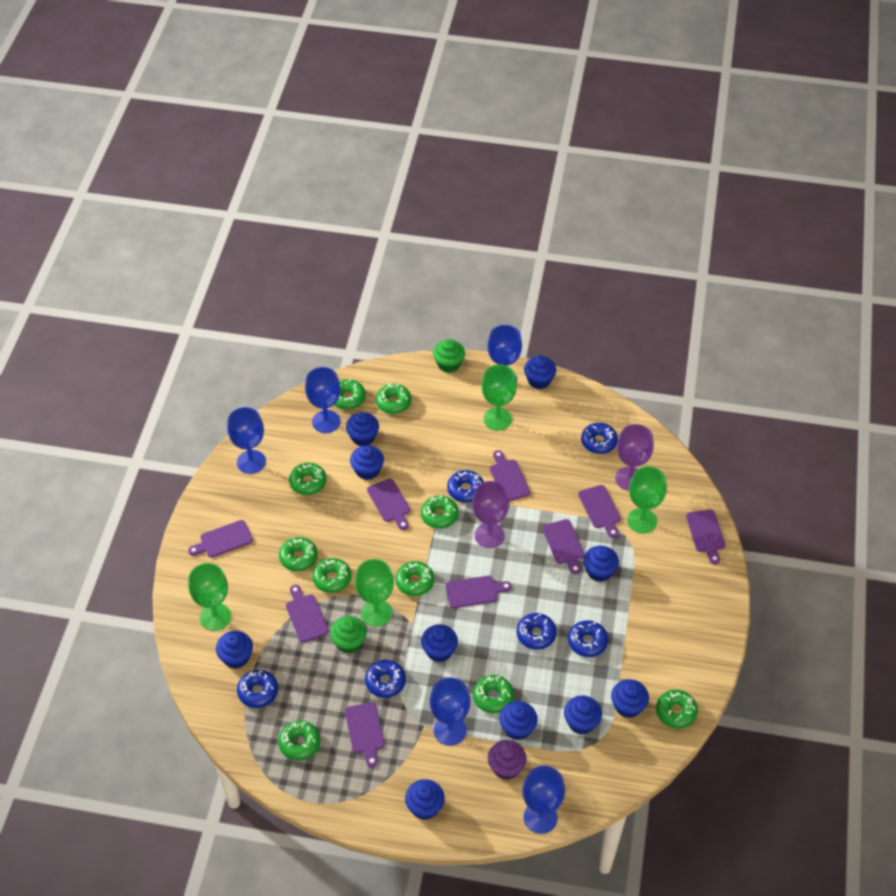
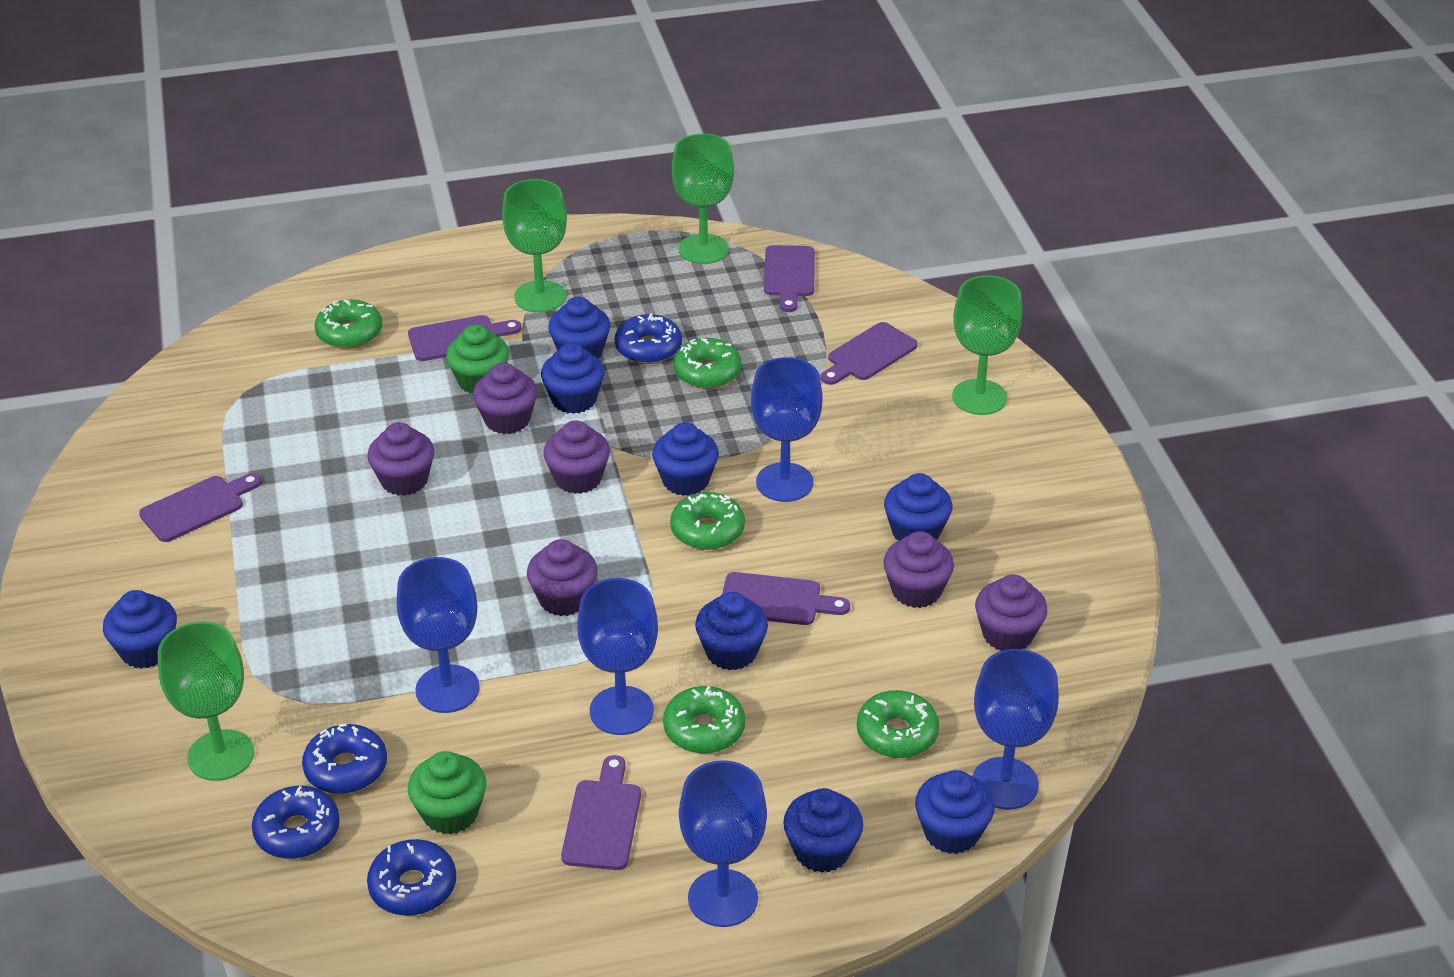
blue cupcake: [216,631,253,669] [346,412,379,446] [350,445,384,480] [405,779,445,820] [421,624,458,662] [499,701,538,740] [524,355,556,389] [564,696,602,734] [583,546,619,582] [611,679,649,718] = 10 -> [103,590,177,669] [541,343,605,414] [548,297,611,359] [652,422,719,496] [695,592,768,670] [783,788,863,873] [884,473,953,541] [915,770,995,854] = 8
blue donut: [237,670,278,708] [365,660,406,698] [447,470,484,503] [517,613,557,650] [568,620,608,657] [581,423,618,454] = 6 -> [252,786,340,859] [302,724,387,794] [367,839,456,916] [615,313,682,364] = 4
green donut: [278,721,320,760] [279,537,318,571] [289,463,326,495] [312,558,351,593] [334,379,366,410] [376,384,412,414] [395,561,434,596] [421,495,459,529] [473,675,514,713] [656,690,698,728] = 10 -> [315,299,382,349] [663,686,745,754] [670,492,745,550] [673,338,742,389] [857,690,939,758] = 5
purple cupcake: [488,740,527,780] = 1 -> [367,422,434,496] [473,363,537,434] [527,539,598,616] [543,420,610,494] [883,531,954,608] [975,575,1047,651] = 6
purple cutting board: [188,520,253,558] [286,585,329,643] [345,702,385,767] [367,478,410,530] [446,576,512,608] [490,450,530,501] [542,519,584,574] [578,485,621,538] [686,509,725,564] = 9 -> [139,473,261,542] [408,315,521,361] [561,755,641,870] [722,572,850,625] [764,245,815,312] [821,322,918,385] = 6
purple goblet: [472,481,510,548] [615,424,654,491] = 2 -> none = 0

